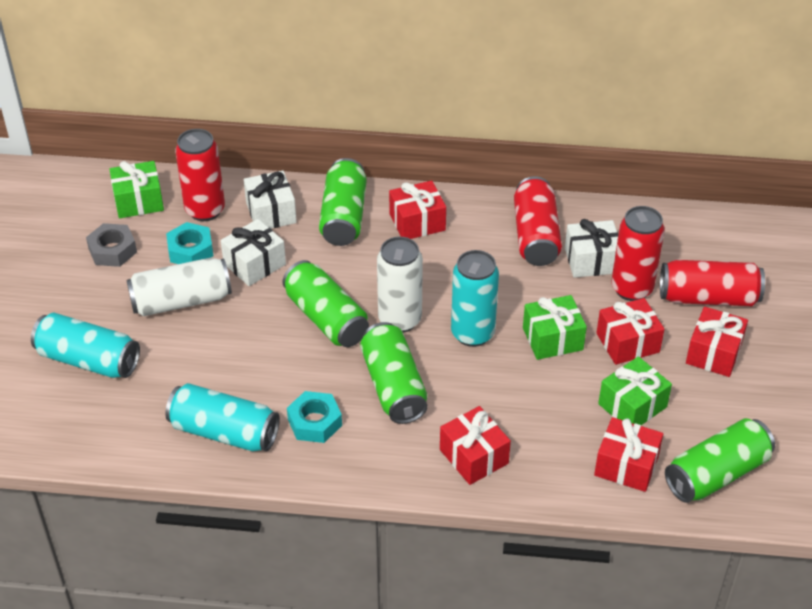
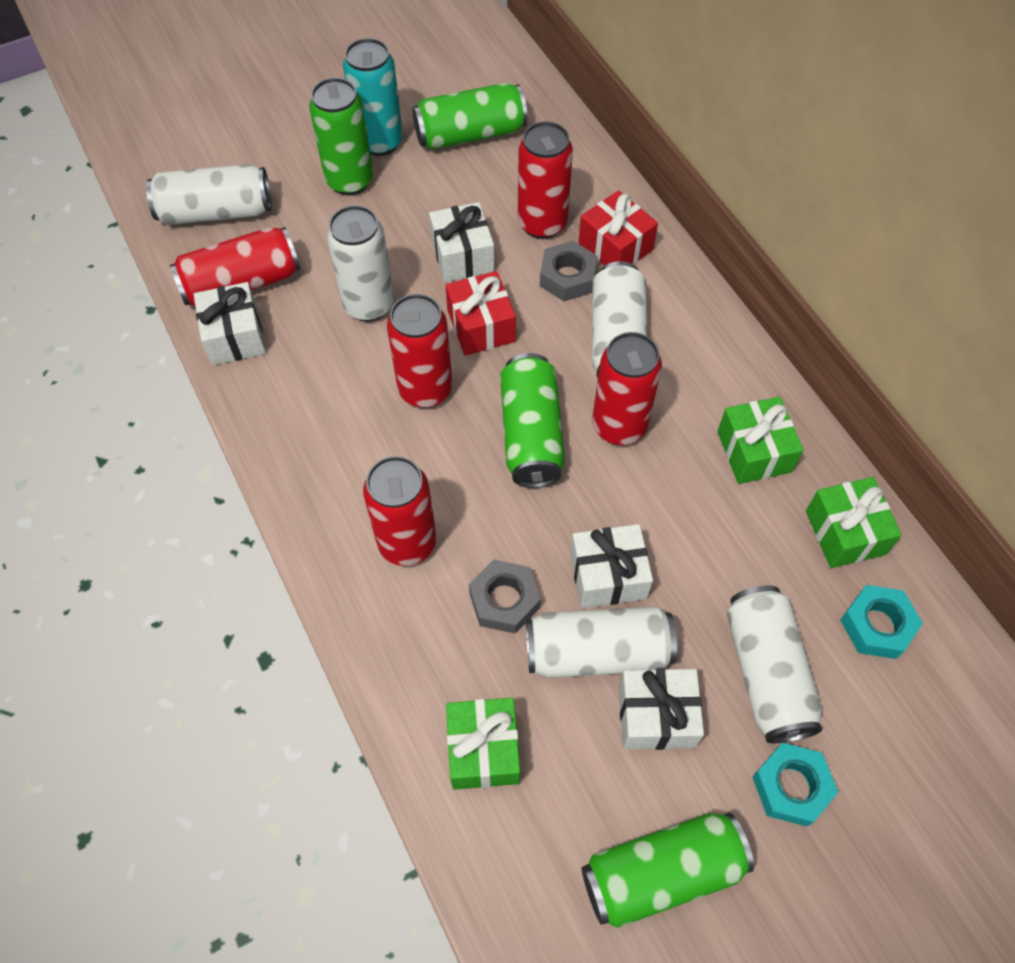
grey nut: [86,223,137,267] = 1 -> [469,560,541,634] [540,241,597,301] = 2
red can: [175,129,225,221] [514,176,562,266] [611,206,665,301] [660,260,765,306] = 4 -> [170,227,300,306] [363,456,436,566] [387,294,452,408] [518,121,573,239] [592,332,662,445] = 5
red gift: [389,180,446,239] [440,406,511,485] [594,417,663,492] [597,298,664,365] [686,306,748,377] = 5 -> [445,271,516,355] [578,190,658,266] = 2
turquoise can: [31,313,140,378] [165,383,280,451] [451,250,499,347] = 3 -> [343,38,403,156] = 1
white can: [126,258,232,316] [377,237,423,333] = 2 -> [146,164,271,225] [327,205,394,321] [526,606,677,678] [592,261,647,379] [727,585,822,743] = 5
white gift: [221,219,286,286] [244,170,297,229] [565,219,618,278] = 3 -> [194,282,266,365] [429,202,494,282] [570,524,653,608] [619,668,704,750] = 4

